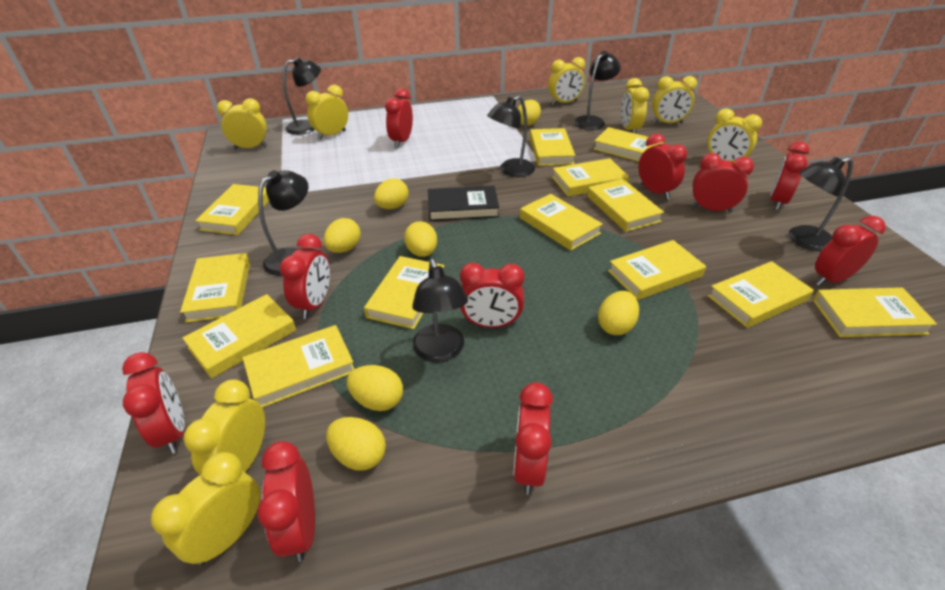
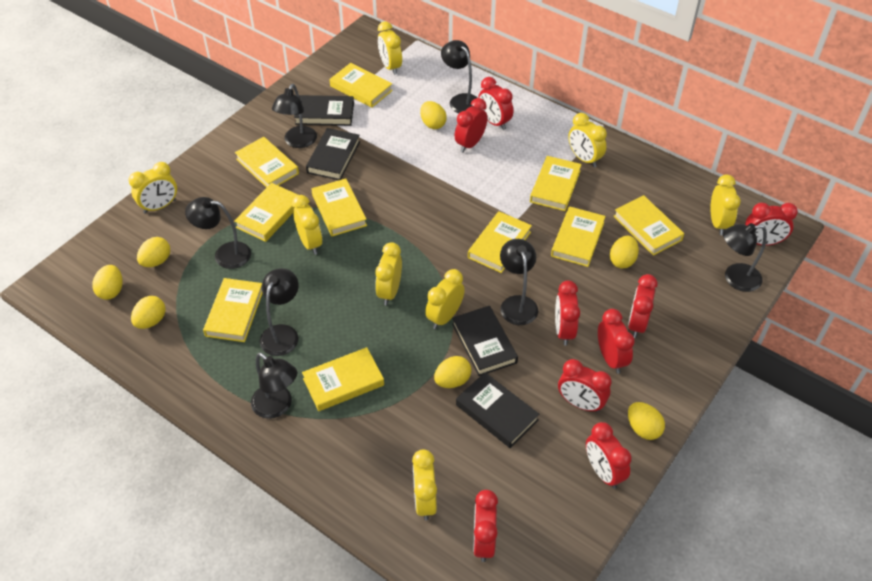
black book: [428,185,499,221] = 1 -> [294,95,354,126] [306,128,360,180] [452,306,518,376] [456,372,540,448] = 4
black lamp: [258,170,308,276] [283,57,321,135] [412,259,468,362] [487,96,535,177] [574,51,621,130] [789,157,853,251] = 6 -> [185,197,251,269] [251,352,297,419] [260,268,298,356] [272,84,317,148] [441,40,478,113] [500,239,538,325] [723,223,767,292] = 7
red clock: [122,352,185,454] [257,441,315,562] [280,234,330,319] [385,89,413,148] [460,263,524,328] [513,382,553,494] [639,133,687,200] [692,153,754,212] [770,142,809,210] [815,216,886,286] = 10 -> [455,98,487,153] [473,490,498,562] [478,77,513,130] [555,281,580,346] [558,359,612,413] [586,422,632,489] [598,309,635,374] [628,274,658,338] [745,203,798,246] = 9
yellow book: [180,253,250,322] [182,294,296,379] [195,184,269,235] [243,325,354,408] [364,256,445,329] [520,194,603,251] [530,128,576,166] [552,158,629,197] [587,179,664,232] [593,127,664,162] [608,240,706,300] [708,261,814,328] [813,287,937,337] = 13 -> [203,278,263,342] [234,183,298,242] [235,137,299,188] [302,347,384,411] [311,179,367,236] [329,63,393,108] [468,211,532,273] [530,156,582,211] [551,206,606,267] [614,195,684,256] = 10

